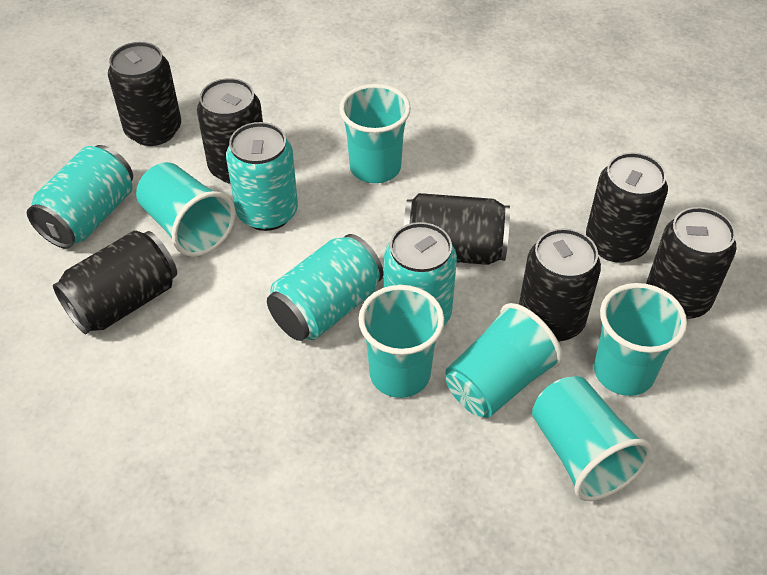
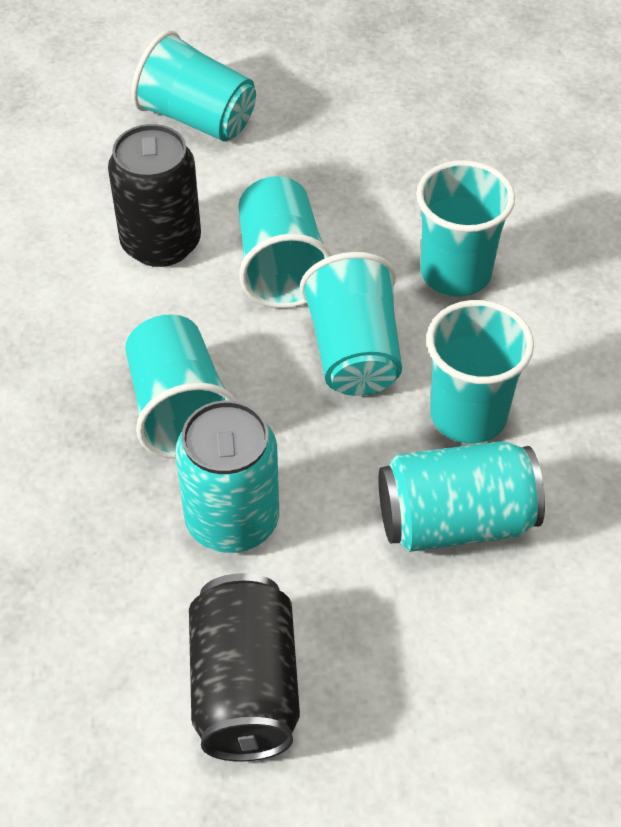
black can: [53,230,177,334] [108,42,181,146] [197,78,263,184] [404,193,510,265] [519,228,601,342] [586,152,668,263] [646,207,737,319] = 7 -> [108,124,201,267] [189,573,300,762] = 2
turquoise can: [27,145,133,249] [226,122,298,231] [267,234,383,341] [384,222,457,325] = 4 -> [175,400,279,553] [379,441,545,552] = 2

